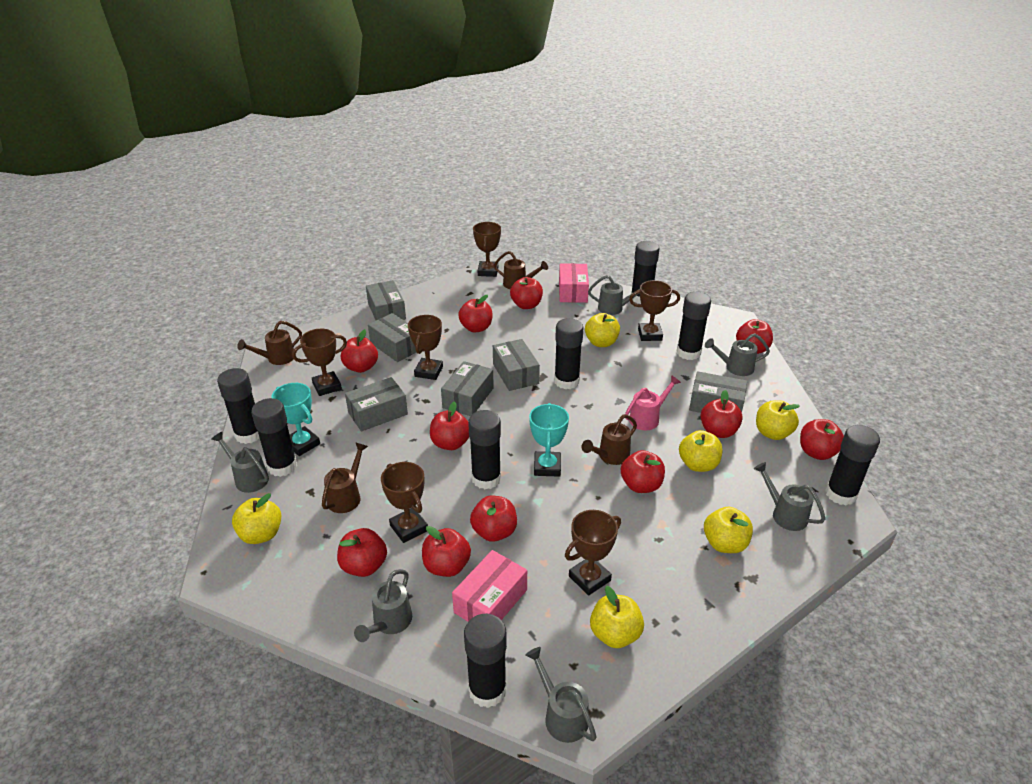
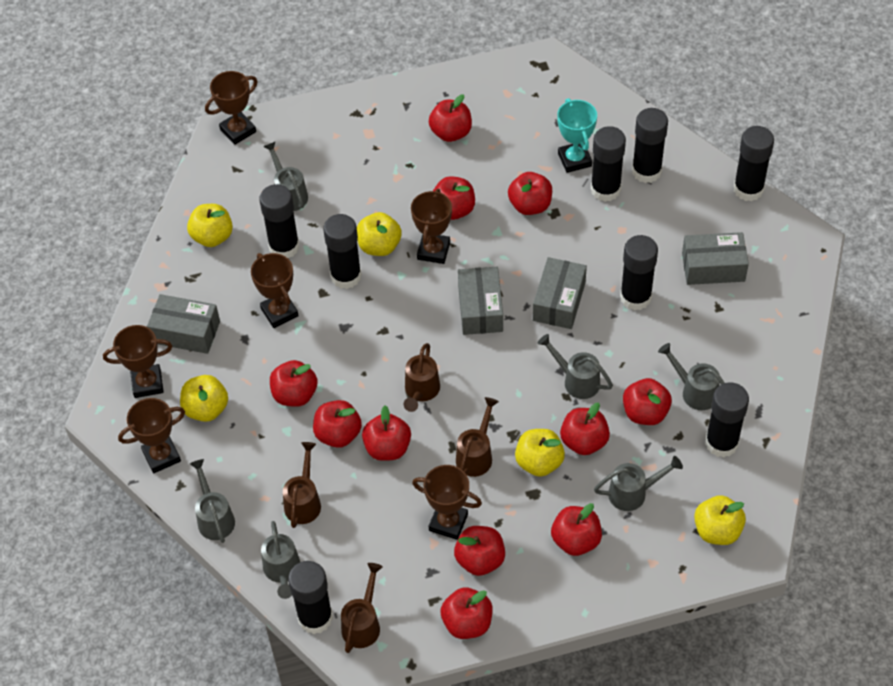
grey box: [345,377,408,432] [366,280,406,320] [368,313,416,362] [441,361,494,416] [493,339,540,391] [689,371,747,413] = 6 -> [147,294,220,354] [458,267,503,335] [533,257,587,329] [682,232,749,285] = 4
pink box: [452,550,527,622] [559,263,589,303] = 2 -> none = 0
pink watering can: [625,375,681,430] = 1 -> none = 0
turquoise trophy: [271,383,320,456] [529,403,569,477] = 2 -> [557,98,597,173] = 1
yellow apple: [232,493,281,544] [585,313,620,347] [590,586,644,648] [679,430,722,472] [704,507,753,553] [756,400,800,440] = 6 -> [180,375,228,422] [187,204,233,247] [357,212,402,256] [515,429,565,477] [694,495,746,545] = 5

